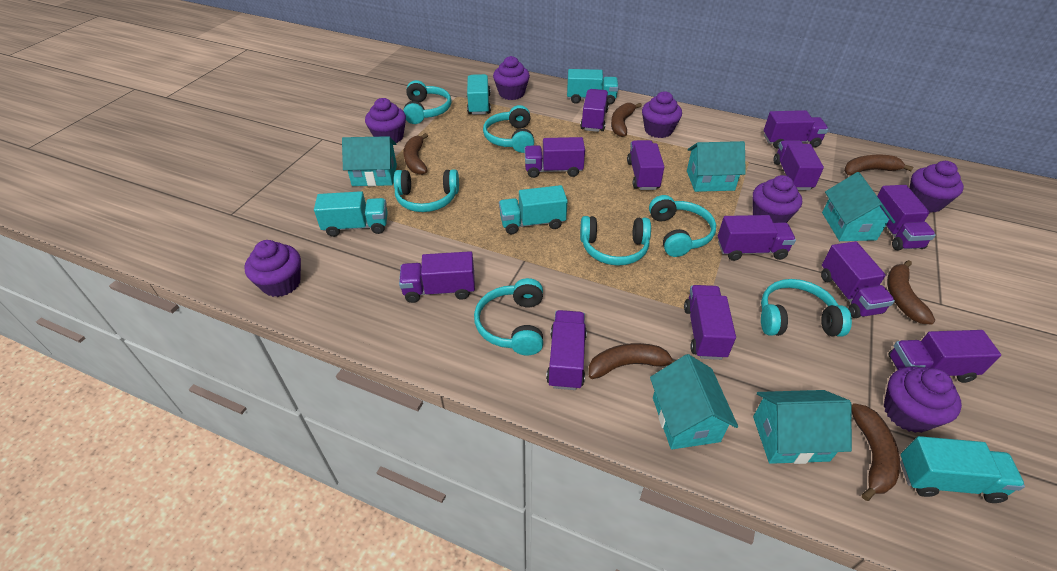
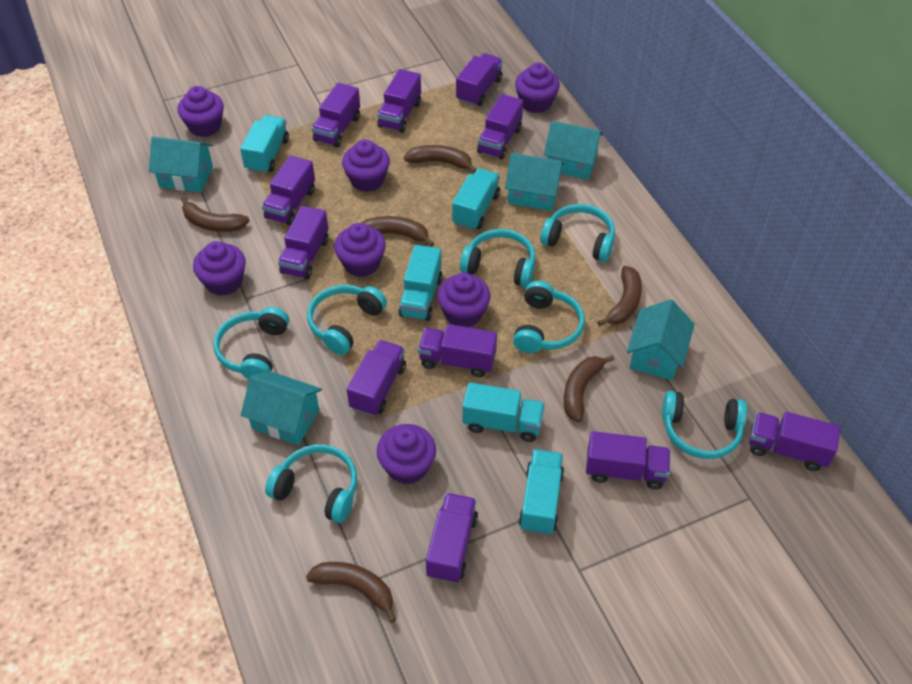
purple truck: [399,251,475,303] [524,137,585,178] [546,310,587,390] [580,89,609,132] [627,140,664,190] [684,285,736,360] [718,215,796,261] [764,110,828,149] [774,140,824,190] [821,241,895,318] [877,185,936,250] [888,330,1001,383] = 12 -> [262,155,315,225] [278,206,329,279] [312,83,360,147] [347,340,406,416] [377,69,421,133] [418,324,497,377] [426,493,478,583] [456,53,503,106] [477,94,523,160] [586,431,670,490] [749,412,840,471] = 11

